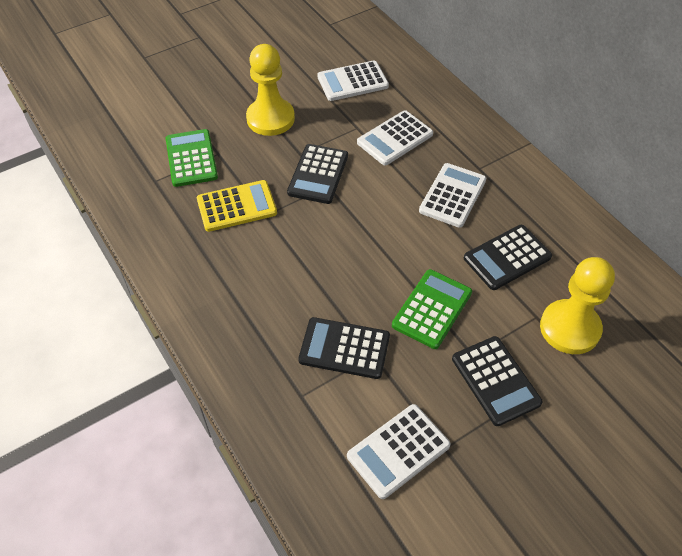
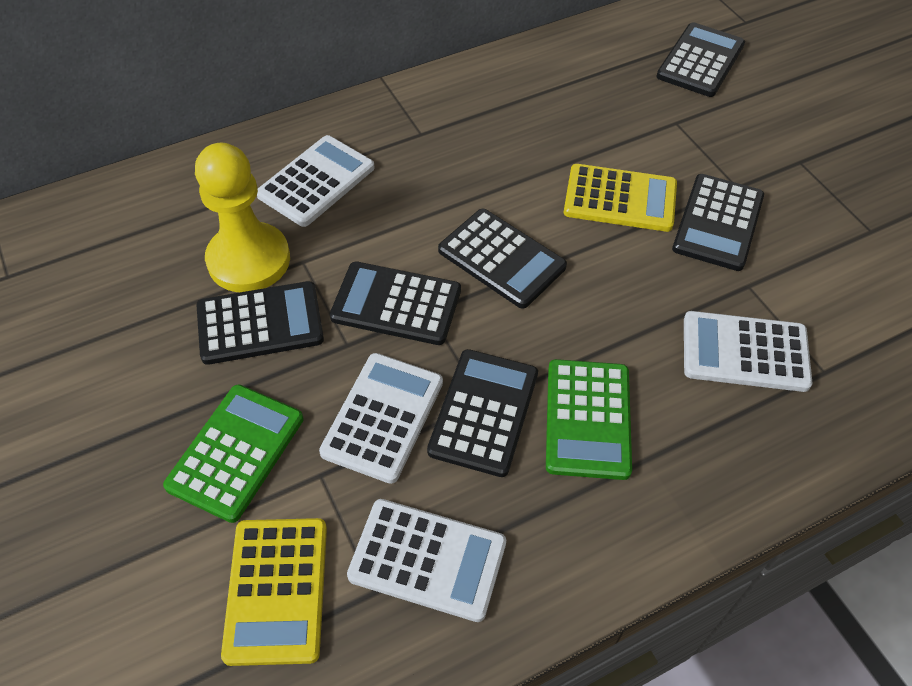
black calculator: [287,144,348,204] [298,317,390,379] [452,336,543,426] [464,225,552,290] = 4 -> [197,281,324,365] [330,261,461,345] [427,349,538,477] [438,209,567,309] [656,22,745,97] [672,174,764,271] = 6
yellow calculator: [197,180,277,232] = 1 -> [221,518,327,666] [564,164,677,232] = 2
yellow pawn: [246,44,295,136] [540,257,615,354] = 2 -> [195,143,290,292] = 1

